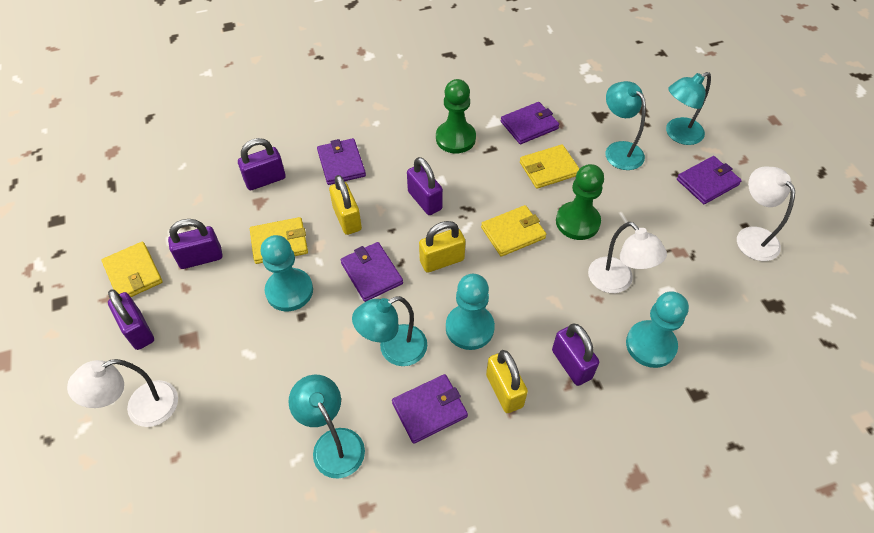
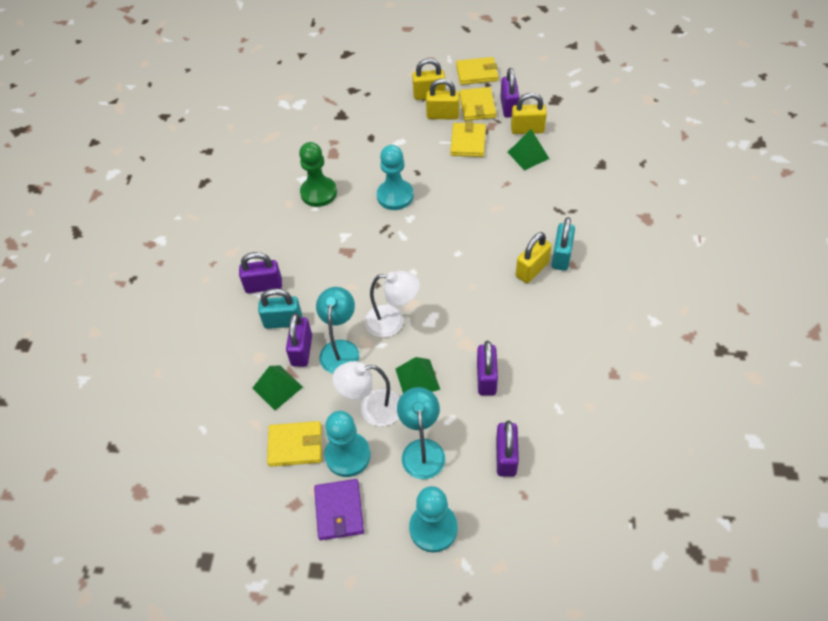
green pawn: [436,79,476,153] [556,164,604,240] = 2 -> [299,142,337,207] = 1
green pyramid: none = 0 -> [253,365,303,410] [396,357,440,393] [508,129,549,171] = 3
purple wallet: [317,138,366,185] [340,242,403,302] [392,374,468,444] [501,102,559,144] [677,156,742,204] = 5 -> [314,479,364,540] = 1
turquoise lamp: [288,375,365,478] [352,296,427,366] [606,81,646,170] [666,72,711,145] = 4 -> [316,287,359,374] [397,387,445,479] = 2
turquoise padlock: none = 0 -> [258,288,302,329] [552,217,575,271] = 2
white lamp: [67,359,178,427] [588,222,667,293] [737,166,795,261] = 3 -> [332,361,400,426] [365,271,420,337] = 2
yellow padlock: [329,175,362,235] [419,221,466,273] [486,350,528,413] = 3 -> [412,58,445,100] [426,78,459,120] [511,93,547,134] [516,232,552,283] = 4

